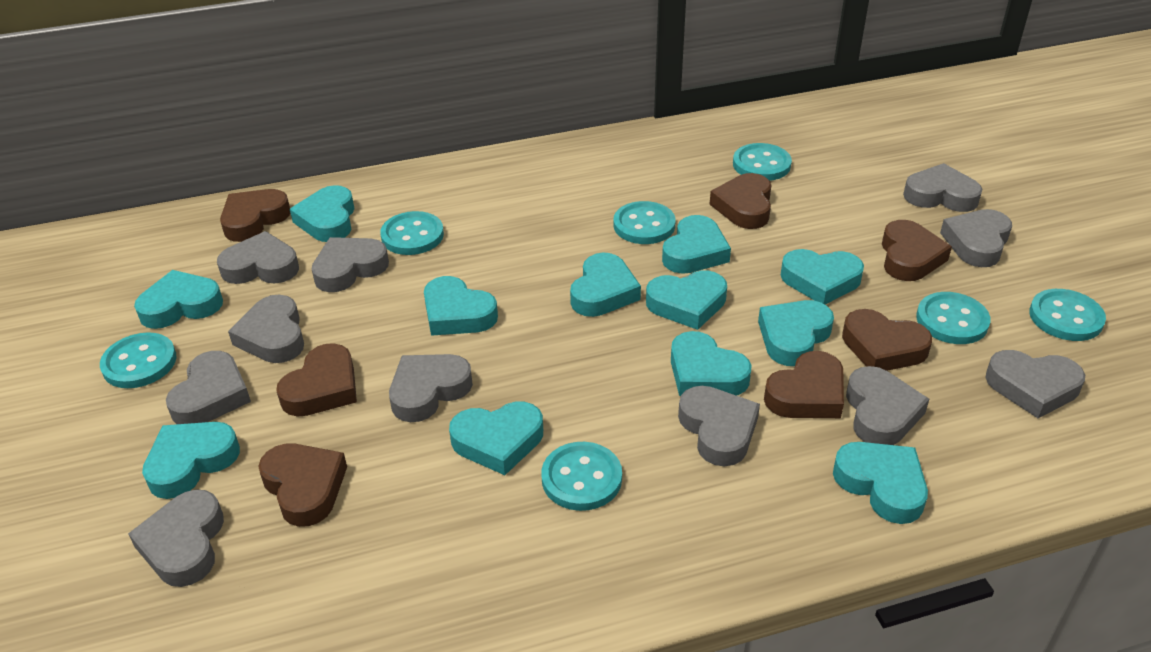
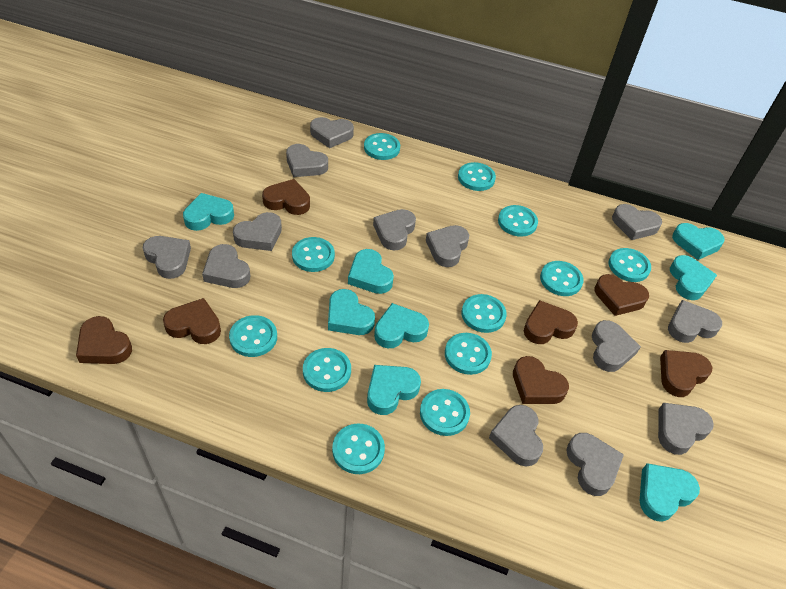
grey heart: [128,489,224,587] [166,351,251,424] [217,231,299,284] [228,295,304,363] [311,237,389,292] [389,354,473,422] [678,386,760,466] [846,366,929,445] [903,163,983,212] [940,209,1012,267] [985,350,1085,418] = 11 -> [143,236,191,279] [202,244,250,288] [233,212,282,251] [286,144,328,177] [310,117,354,148] [373,209,416,250] [426,225,469,267] [489,405,543,467] [566,433,624,496] [592,320,641,372] [612,204,662,240] [658,403,714,455] [668,300,722,343] = 13
turquoise button: [100,332,177,388] [380,211,444,255] [541,442,622,511] [613,201,675,244] [733,143,792,181] [916,292,991,344] [1029,289,1106,341] = 7 -> [229,315,277,357] [292,237,335,272] [303,348,351,392] [332,423,385,474] [364,133,400,160] [420,389,470,436] [445,333,492,375] [458,162,496,191] [462,294,507,333] [498,205,538,237] [540,261,584,296] [609,248,651,282] = 12
turquoise heart: [134,270,223,329] [142,422,240,499] [290,185,354,242] [424,276,498,336] [449,402,543,475] [570,253,641,317] [646,270,727,330] [662,215,731,274] [671,331,752,396] [758,300,834,366] [781,249,864,305] [833,442,928,524] = 12 -> [183,193,234,231] [328,289,375,335] [348,249,394,294] [367,365,421,415] [374,303,429,348] [640,463,700,522] [670,255,717,300] [672,223,725,260] = 8

